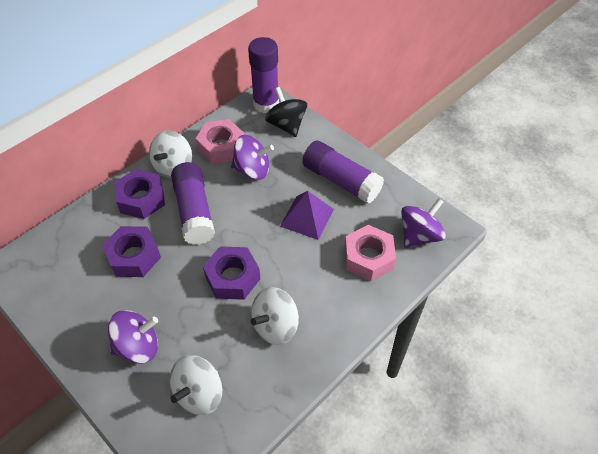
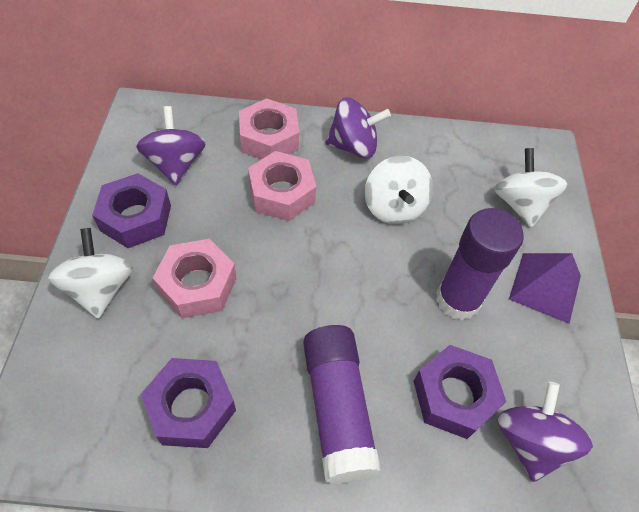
black spinning top: [265,87,307,137] = 1 -> none = 0
pink nut: [196,119,244,164] [345,225,396,281] = 2 -> [153,239,237,319] [239,98,299,160] [248,151,316,221] = 3
purple glue stick: [171,162,215,245] [248,37,279,113] [302,141,384,204] = 3 -> [303,325,381,484] [436,208,524,320] = 2

